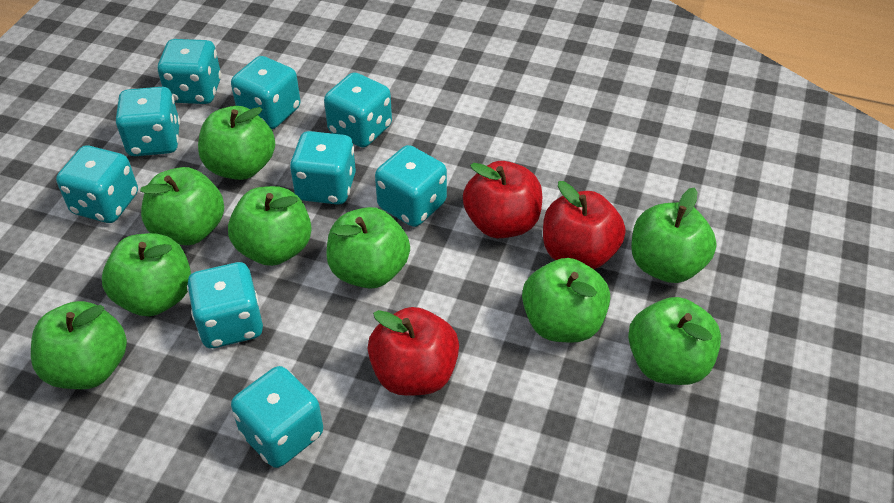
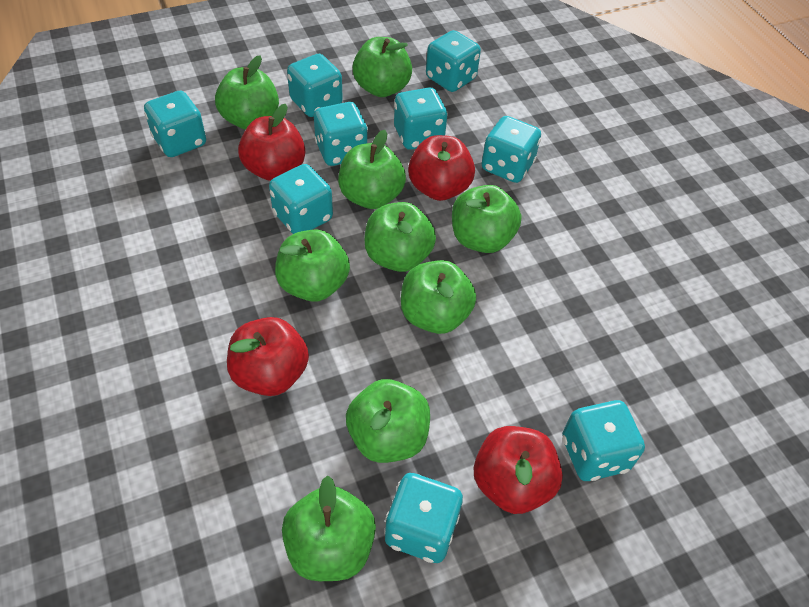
red apple: [367,307,459,396] [463,161,542,238] [543,181,625,269] = 3 -> [227,317,309,396] [238,104,305,181] [408,135,475,201] [474,426,563,514] = 4

